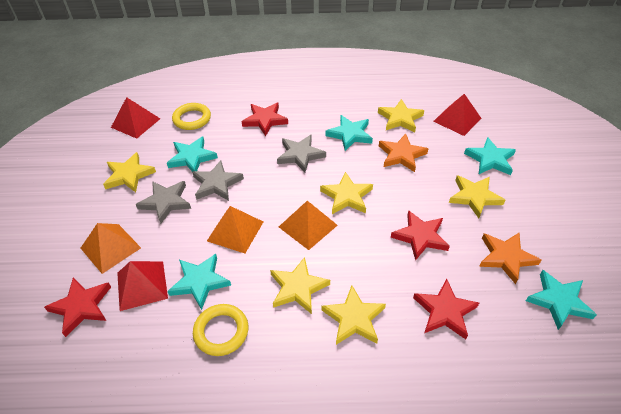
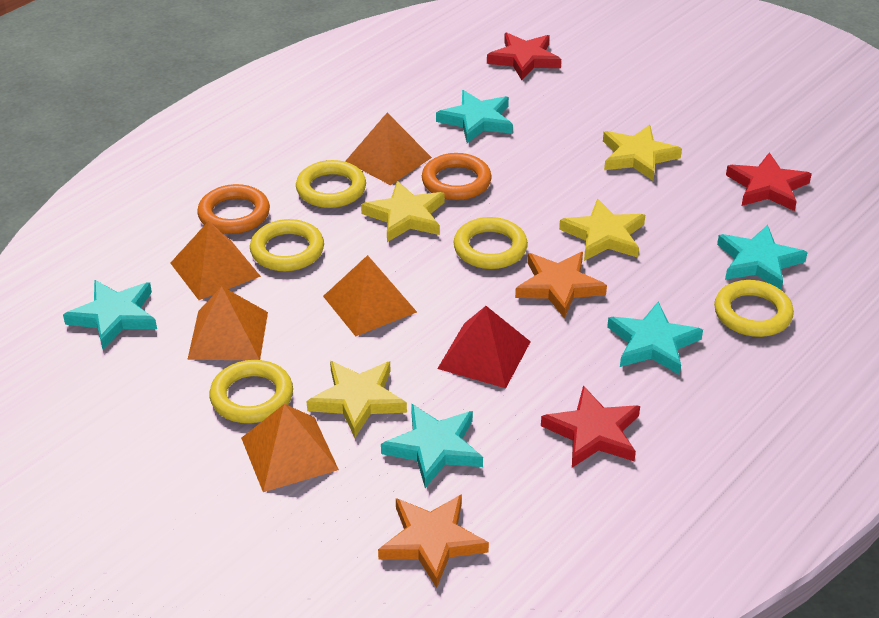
grey star: [136,181,191,224] [192,160,244,201] [277,135,326,173] = 3 -> none = 0
orange pyramid: [81,223,141,274] [207,206,263,253] [279,201,338,250] = 3 -> [171,221,261,300] [187,286,268,360] [241,404,339,492] [323,255,417,336] [345,113,432,185] = 5
orange ring: none = 0 -> [198,184,270,234] [422,153,492,200] = 2
red pyramid: [111,97,160,139] [117,261,168,311] [433,94,481,136] = 3 -> [437,306,531,388] = 1
red star: [44,278,111,337] [241,102,288,136] [391,210,450,261] [413,279,479,339] = 4 -> [487,32,561,80] [541,386,640,468] [726,152,812,211] = 3
yellow ring: [172,103,211,130] [193,304,248,356] = 2 -> [209,360,293,423] [250,219,324,271] [296,160,366,208] [453,217,528,269] [714,280,794,337] = 5
yellow star: [103,152,156,192] [270,257,330,314] [320,172,373,214] [321,285,386,345] [378,99,424,132] [449,175,505,218] = 6 -> [307,361,407,438] [361,181,445,242] [559,198,645,261] [603,125,682,181] = 4

